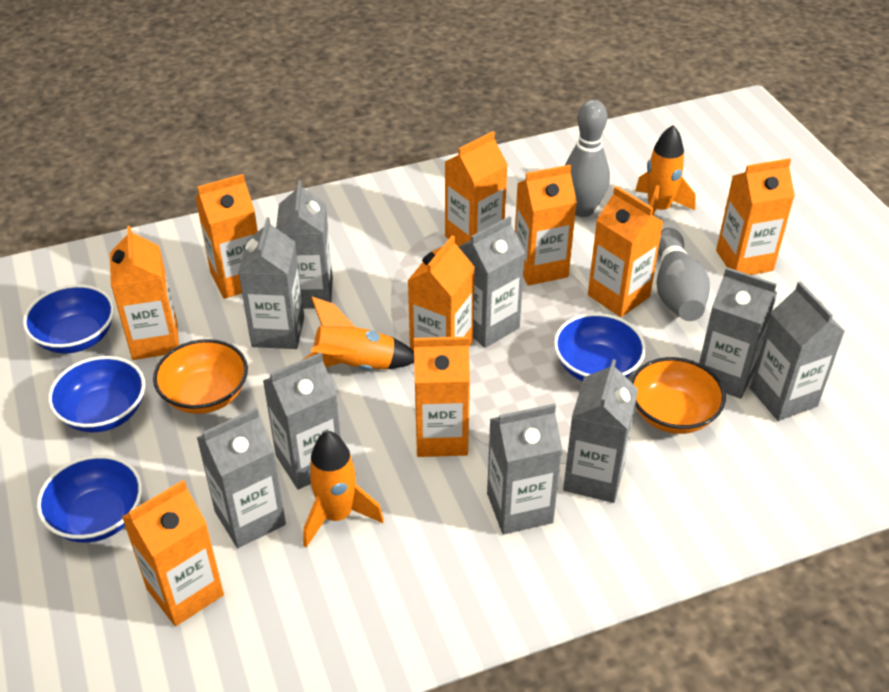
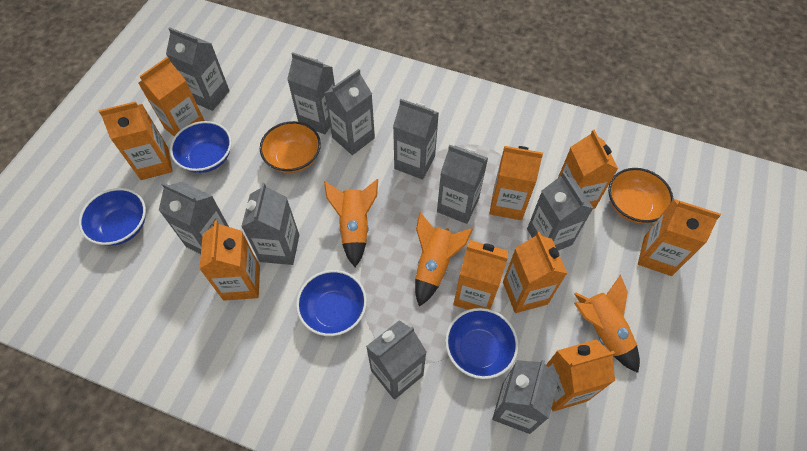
grey bowling pin: [565,99,610,217] [656,228,710,321] = 2 -> none = 0
grey carton: [197,408,286,548] [238,217,304,349] [263,352,341,490] [276,180,333,309] [459,216,525,348] [487,404,562,535] [563,359,638,503] [699,267,777,399] [750,282,845,421] = 9 -> [159,182,229,254] [166,27,230,111] [241,183,299,265] [287,52,335,134] [325,69,375,155] [366,320,426,400] [393,99,439,180] [437,145,488,224] [492,360,560,434] [527,171,593,250] = 10

